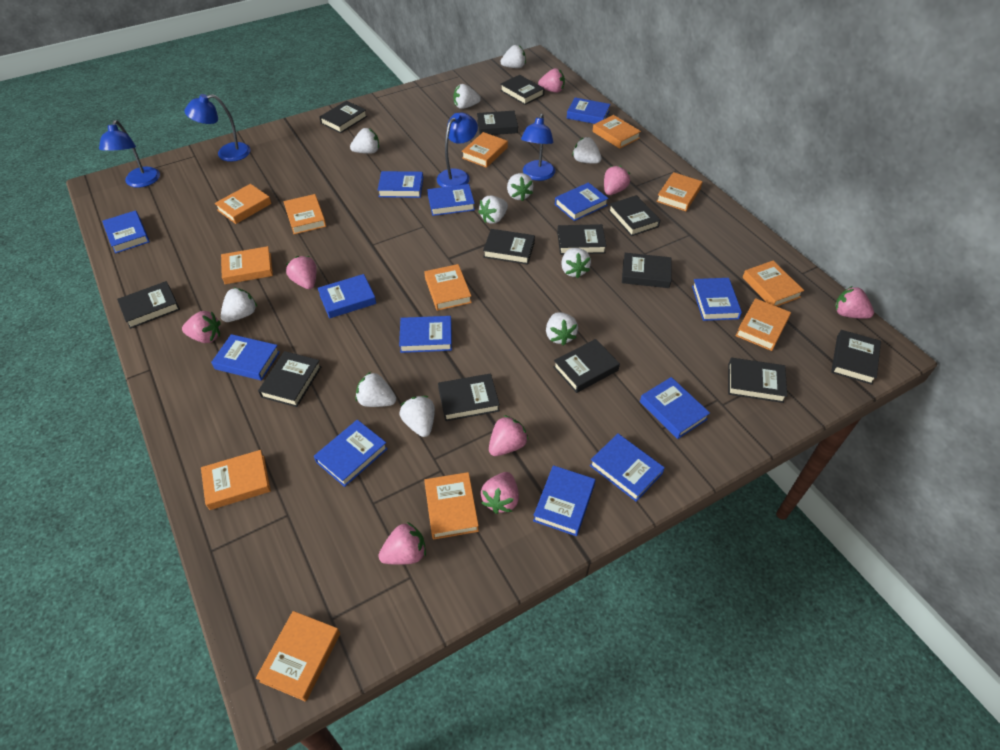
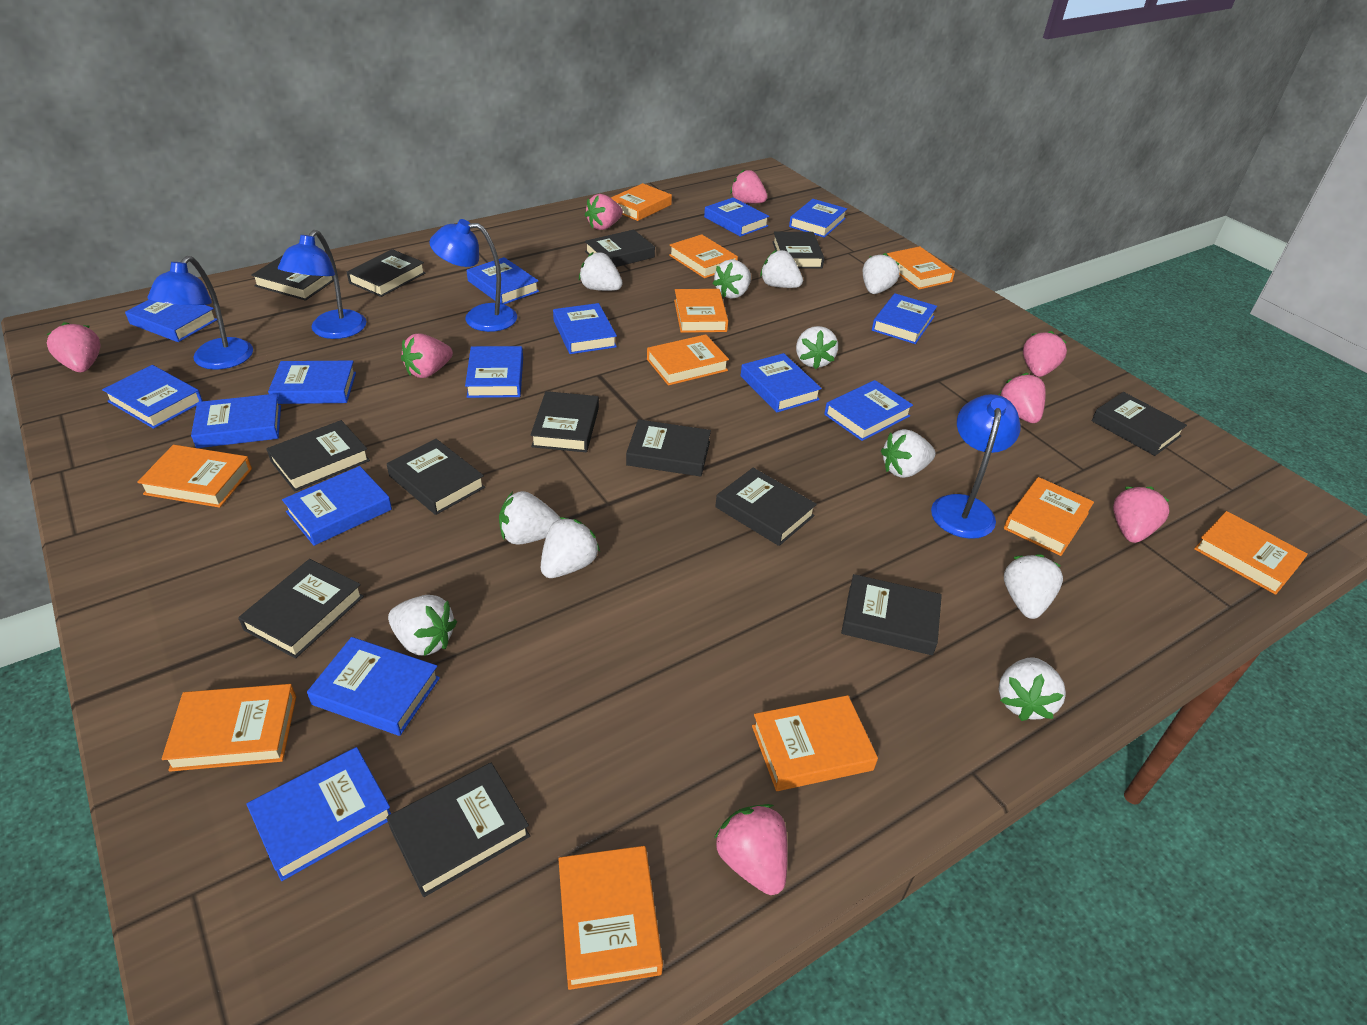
blue book: [102,210,150,253] [211,334,280,381] [314,420,388,487] [318,274,376,318] [378,171,423,198] [399,316,452,353] [427,184,475,216] [533,465,596,536] [555,182,609,221] [567,97,610,124] [590,433,665,502] [640,377,710,439] [692,278,742,321] = 13 -> [102,365,203,429] [125,300,217,342] [191,393,281,448] [246,747,391,881] [268,361,356,404] [282,466,392,546] [307,637,440,736] [465,346,523,398] [467,257,539,304] [553,303,617,354] [704,197,769,237] [741,353,822,412] [789,199,847,238] [824,380,913,441] [872,293,937,344] = 15
orange book: [201,450,271,510] [215,184,271,224] [221,246,273,284] [256,611,340,702] [284,194,326,234] [424,264,472,311] [424,472,479,540] [462,132,508,168] [593,115,641,149] [656,172,703,211] [736,298,791,351] [742,261,804,306] = 12 -> [137,445,252,508] [162,684,296,772] [558,846,663,990] [611,183,672,221] [647,334,729,385] [669,234,738,278] [674,289,728,333] [752,695,878,791] [887,246,955,290] [1004,477,1094,556] [1194,511,1308,595] = 11

